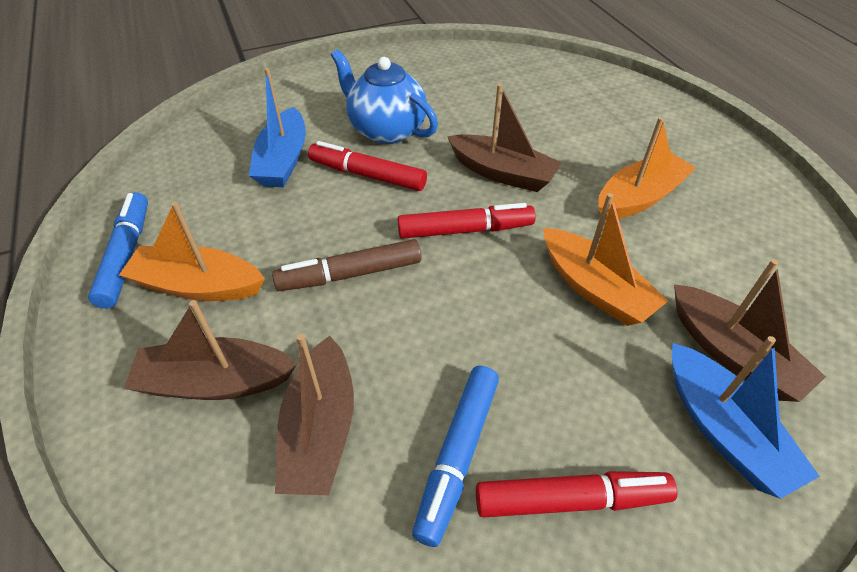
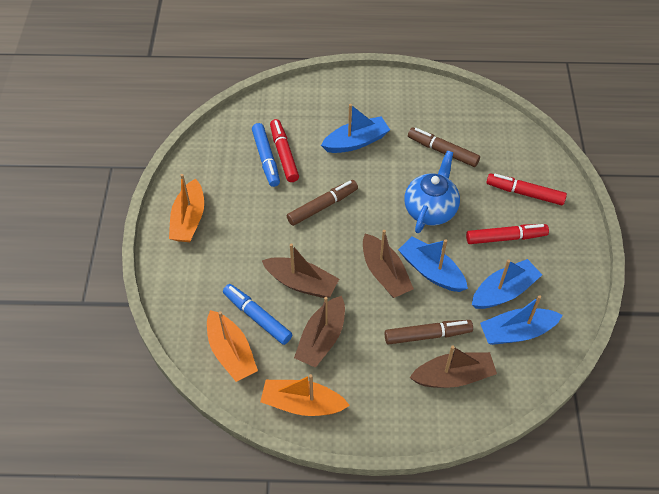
blue boat: [249,68,306,187] [672,336,820,499] = 2 -> [321,104,390,153] [398,236,468,292] [472,259,542,309] [480,295,563,345] = 4
brown marker: [272,239,421,291] = 1 -> [287,180,358,226] [384,320,473,345] [408,128,480,167] = 3

